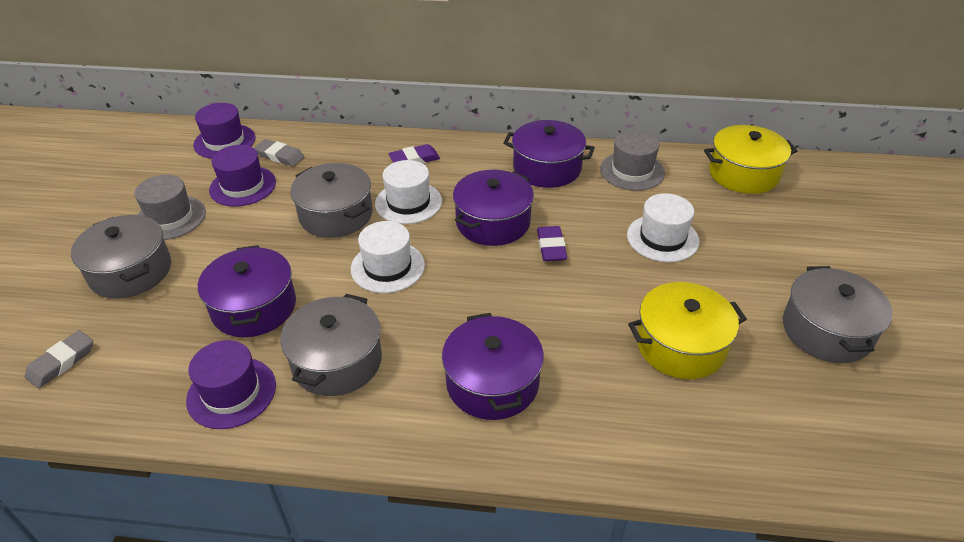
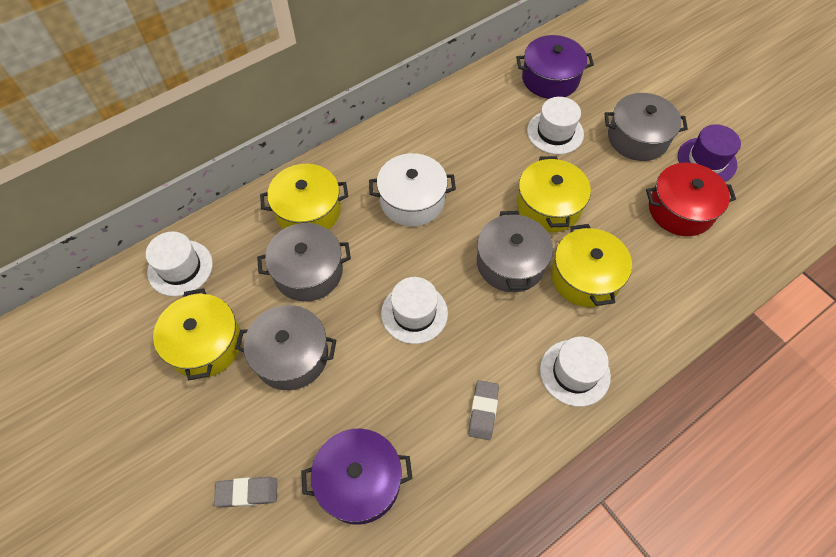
grey hat: [134,175,206,240] [600,130,665,191] = 2 -> none = 0
purple eraser: [388,144,440,164] [537,226,567,261] = 2 -> none = 0
purple hat: [186,340,276,429] [193,103,256,159] [209,145,276,206] = 3 -> [678,124,741,182] = 1
purple pot: [198,245,296,337] [442,313,544,420] [453,170,534,246] [503,120,595,188] = 4 -> [301,428,412,525] [516,35,594,99] = 2
red pot: none = 0 -> [646,163,736,236] = 1
white hat: [351,221,425,293] [375,160,442,224] [627,193,700,262] = 3 -> [146,232,213,296] [381,277,448,344] [527,97,584,154] [540,337,611,407] = 4
white pot: none = 0 -> [369,153,456,226] = 1
yellow pot: [628,282,747,379] [704,125,797,194] = 2 -> [153,288,242,380] [260,164,348,230] [517,156,591,233] [551,224,632,307] = 4

